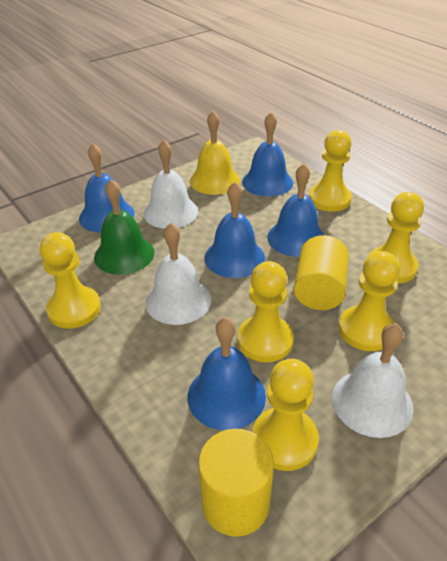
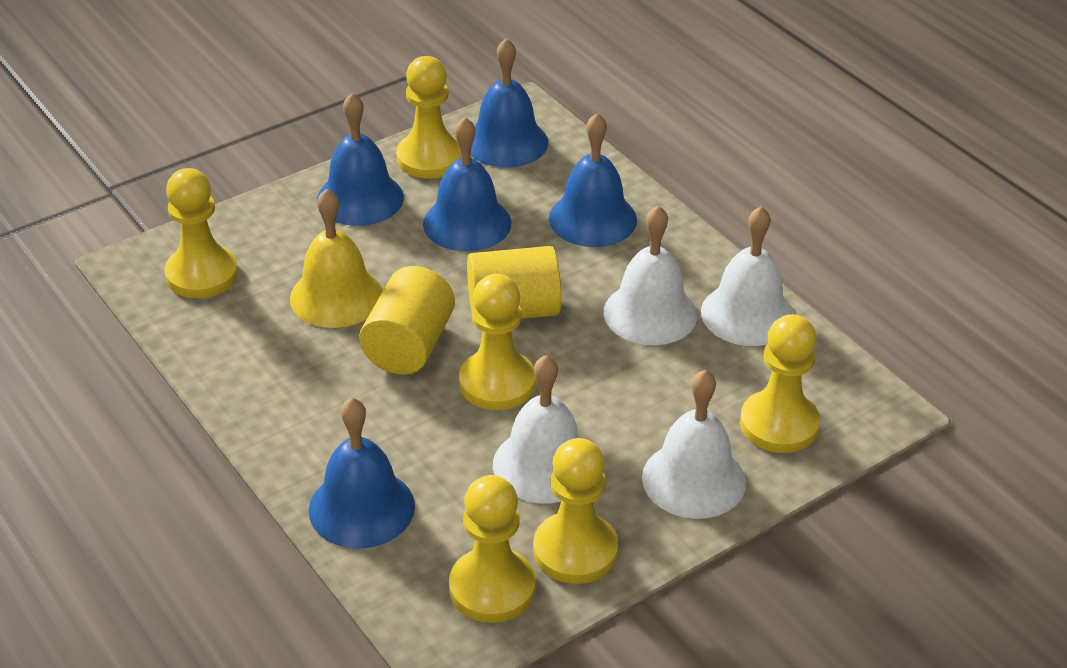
green bell: [94,179,155,275] = 1 -> none = 0
white bell: [144,140,198,229] [145,223,211,325] [332,323,413,438] = 3 -> [493,355,579,503] [604,205,697,345] [642,370,746,519] [701,206,795,346] = 4

